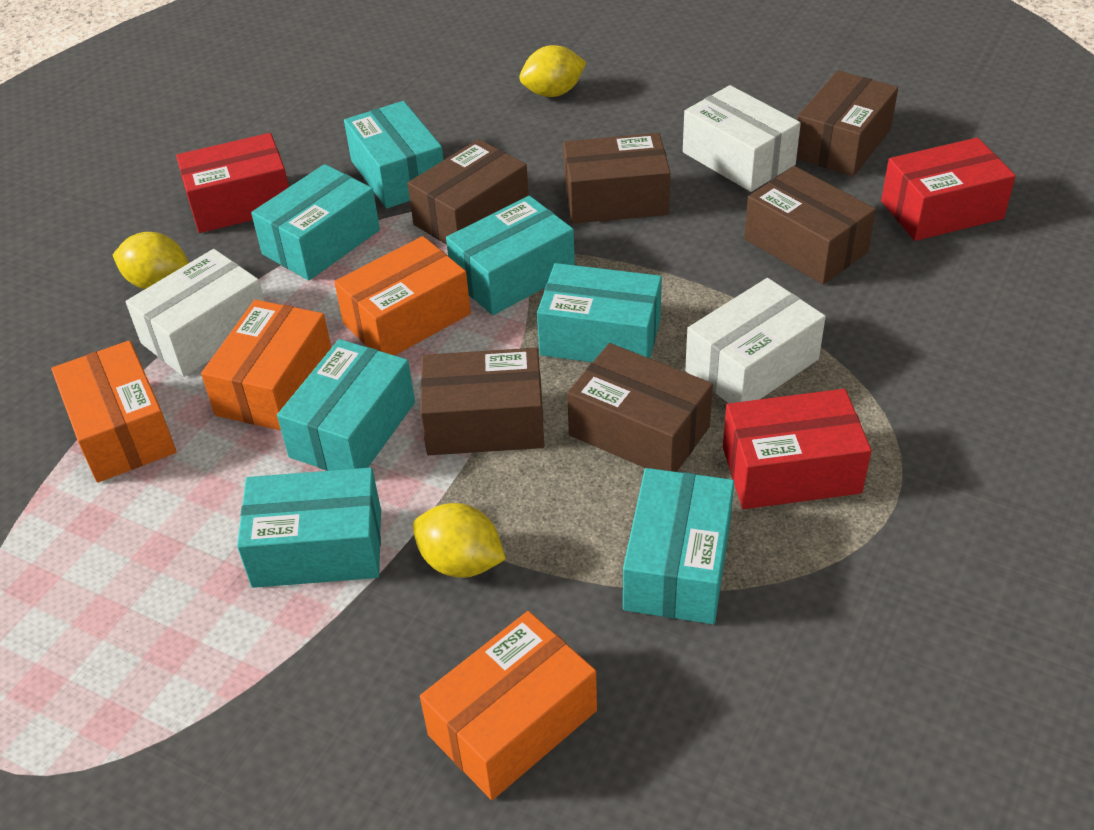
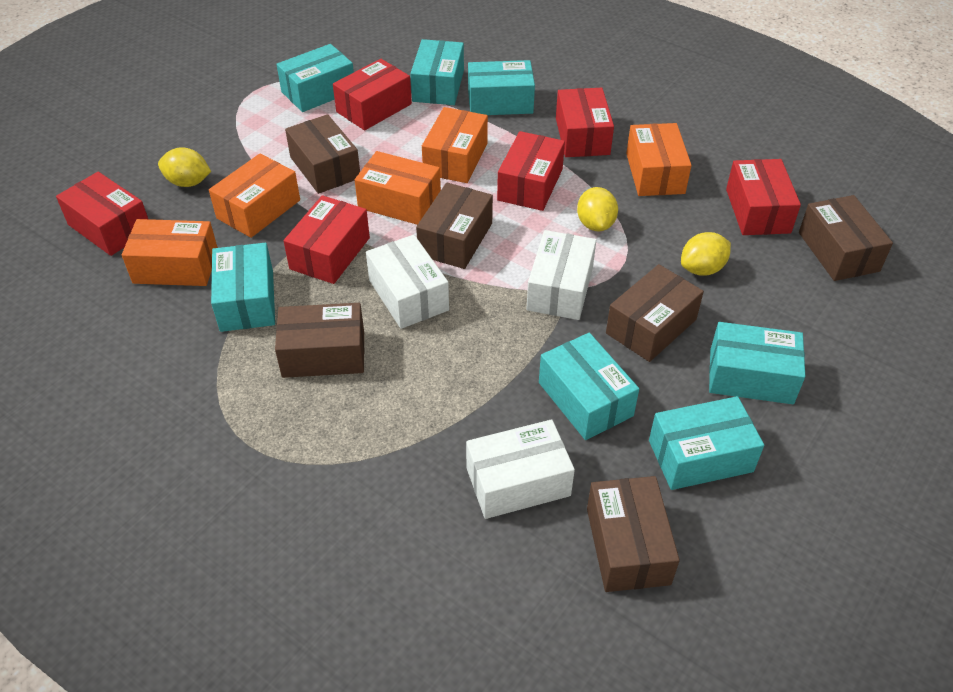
orange box: [51,340,176,483] [201,300,331,431] [334,236,471,355] [420,611,597,800] = 4 -> [122,219,218,286] [209,154,300,238] [355,151,441,225] [422,107,488,183] [626,123,692,196] = 5
red box: [176,133,289,233] [723,389,871,509] [881,137,1016,241] = 3 -> [56,172,148,256] [283,195,370,284] [333,59,412,130] [497,131,565,211] [556,88,614,157] [726,159,801,235] = 6

